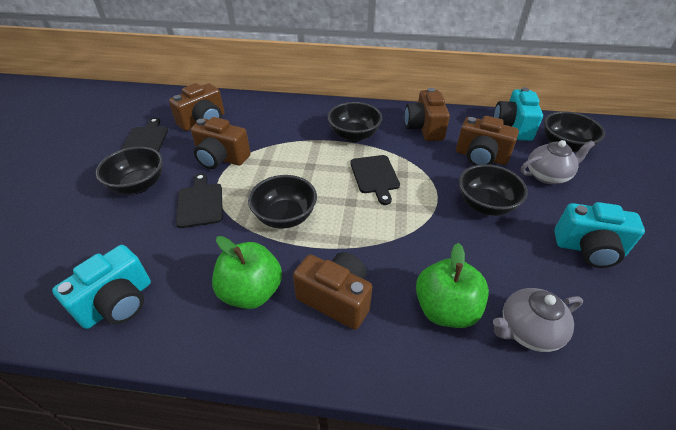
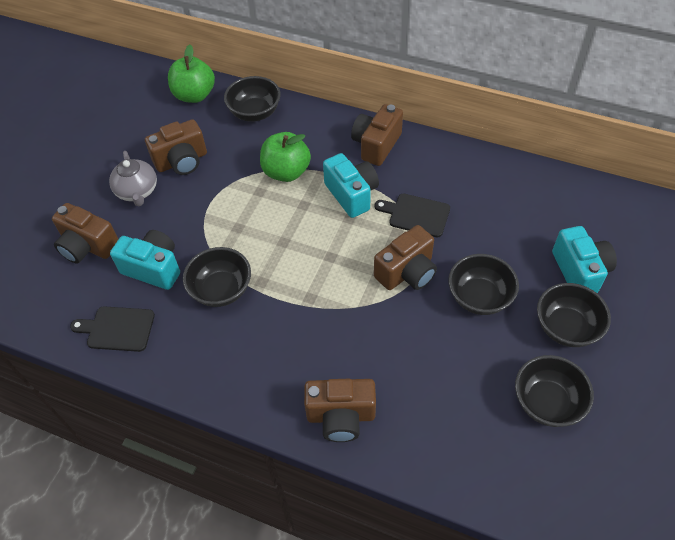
black cutting board: [121,117,168,152] [176,173,223,228] [350,155,400,205] = 3 -> [70,306,155,352] [374,194,450,238] = 2
grey teapot: [493,288,583,352] [521,140,595,184] = 2 -> [109,151,157,206] = 1

